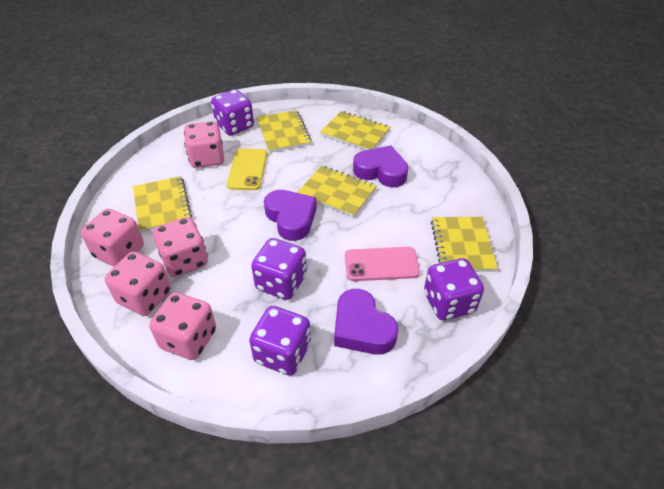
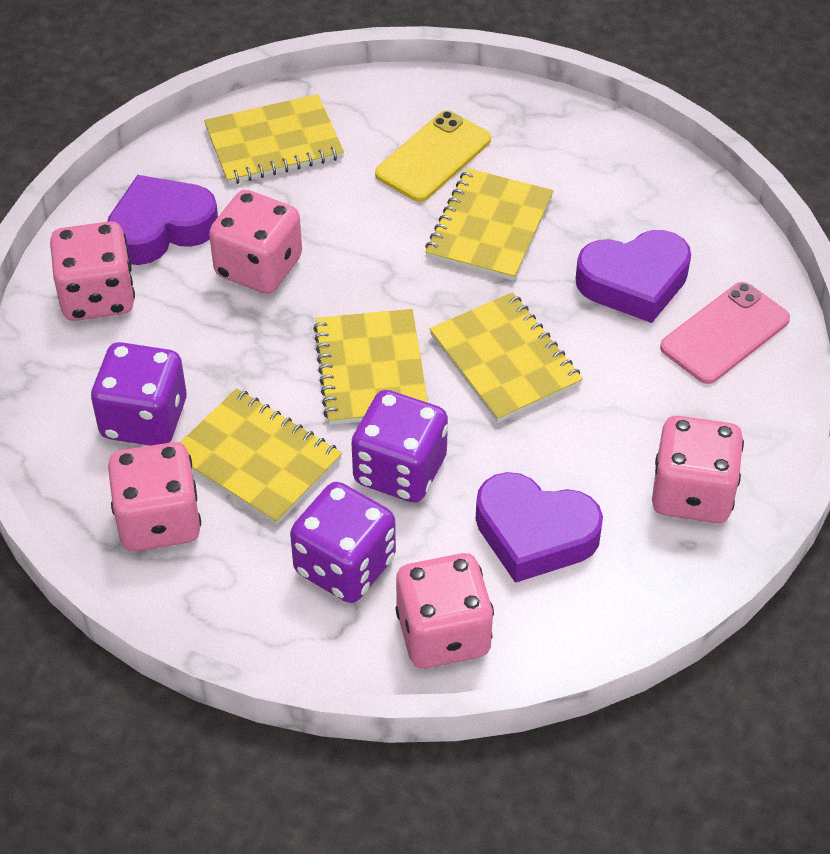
purple dice: [211,89,254,135] [249,306,311,376] [251,238,307,300] [424,258,484,320] = 4 -> [91,342,187,446] [290,482,396,603] [352,390,448,503] = 3

